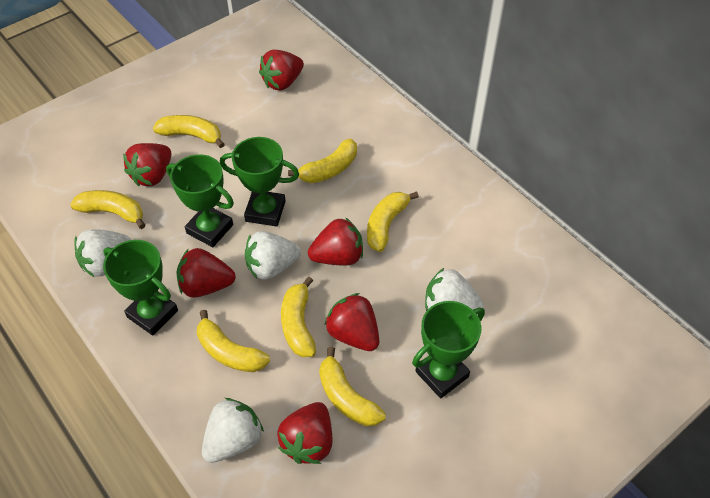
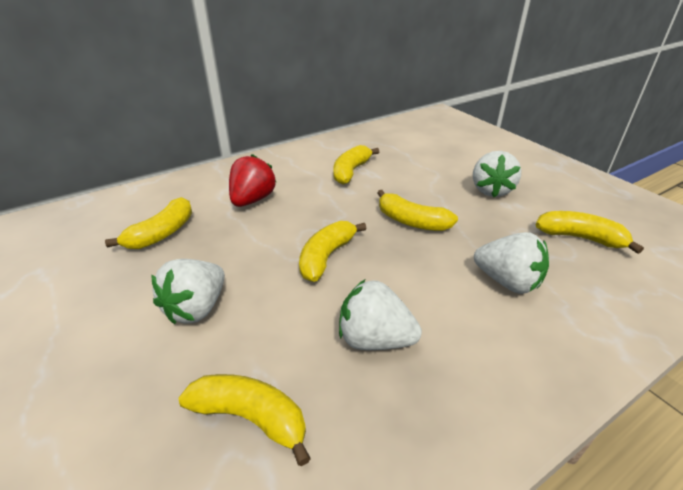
green trophy: [103,240,178,336] [166,154,234,247] [220,137,299,227] [412,301,485,398] = 4 -> none = 0
red strawberry: [123,143,171,186] [176,248,236,298] [259,50,304,91] [277,402,332,464] [308,217,363,265] [325,293,379,351] = 6 -> [229,154,276,207] = 1
yellow banana: [70,190,145,229] [153,115,225,148] [197,310,270,372] [281,277,316,357] [288,139,357,183] [319,347,386,426] [367,191,419,252] = 7 -> [105,197,192,249] [179,374,311,466] [299,221,367,282] [333,145,379,185] [377,190,458,231] [536,211,644,254] = 6

